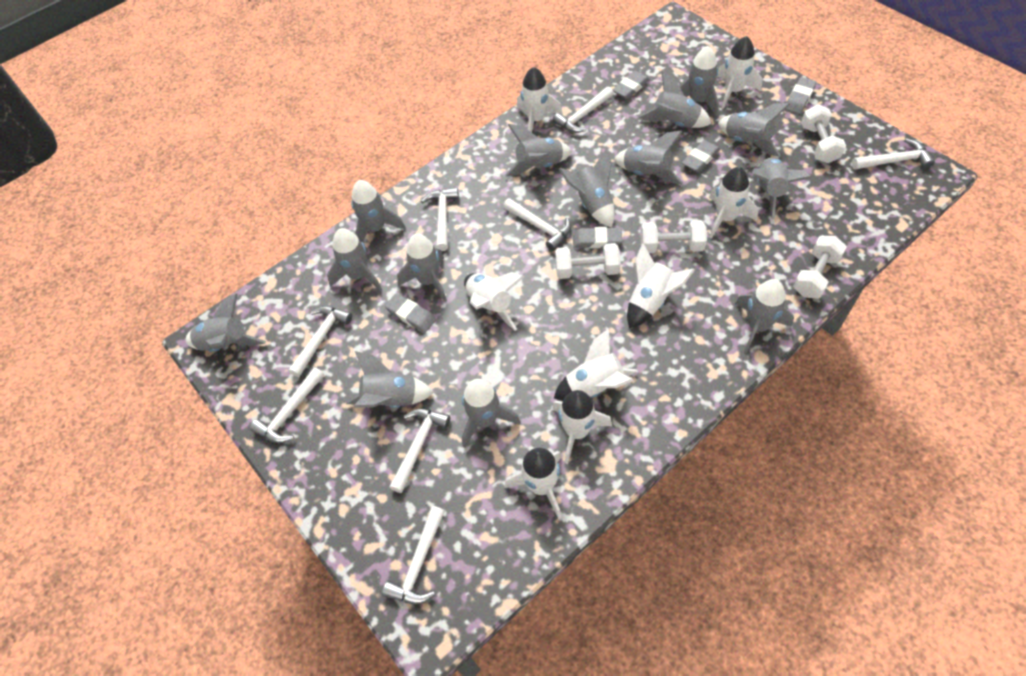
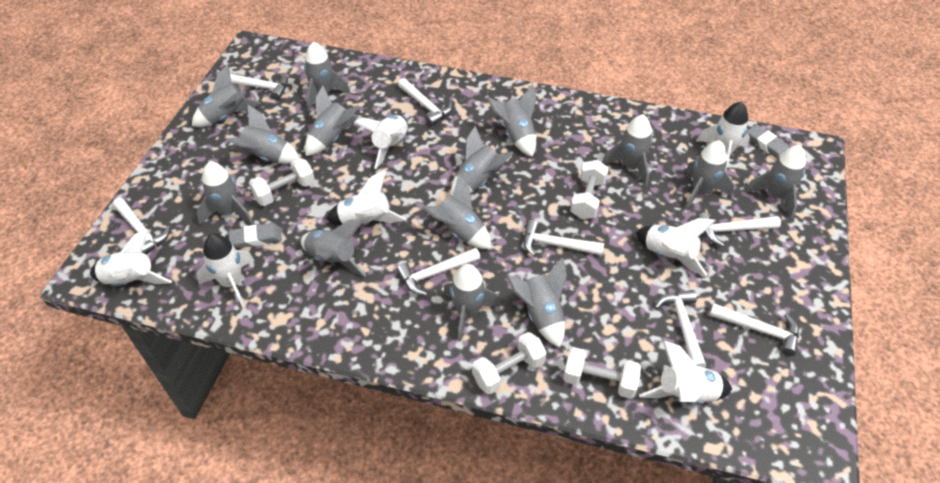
grey eraser: [385,293,436,333] [573,227,622,248] [613,71,650,99] [682,140,720,172] [785,77,817,114] = 5 -> [229,223,282,248] [747,124,789,158] = 2
white rocket: [464,272,524,331] [505,448,561,519] [517,67,563,132] [552,390,612,464] [554,328,638,401] [627,243,695,328] [709,167,758,239] [716,36,762,109] = 8 -> [90,229,172,286] [197,233,255,307] [327,170,406,226] [354,115,408,169] [636,218,716,276] [639,341,732,404] [697,101,750,171] = 7

